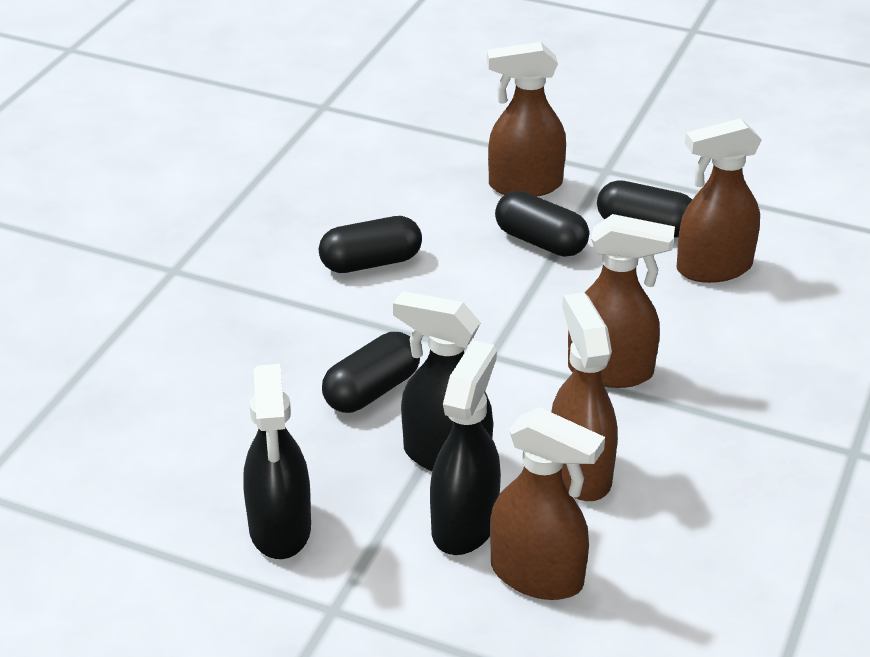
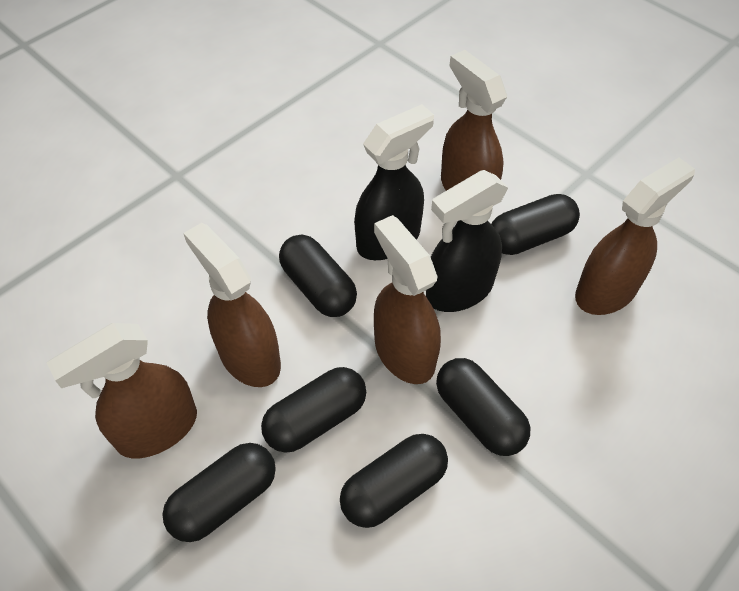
black capsule: [319,216,422,273] [322,332,420,413] [495,191,589,257] [597,180,692,238] = 4 -> [162,443,276,542] [261,367,366,453] [279,234,357,317] [340,434,448,528] [436,358,530,456] [491,194,580,255] = 6
black spray bottle: [243,364,311,559] [393,291,493,471] [430,340,501,555] = 3 -> [354,104,434,260] [426,170,508,312] = 2

